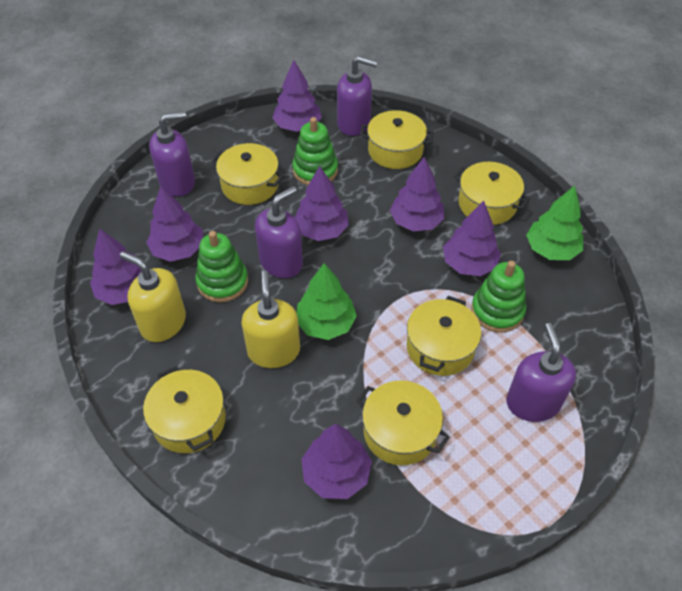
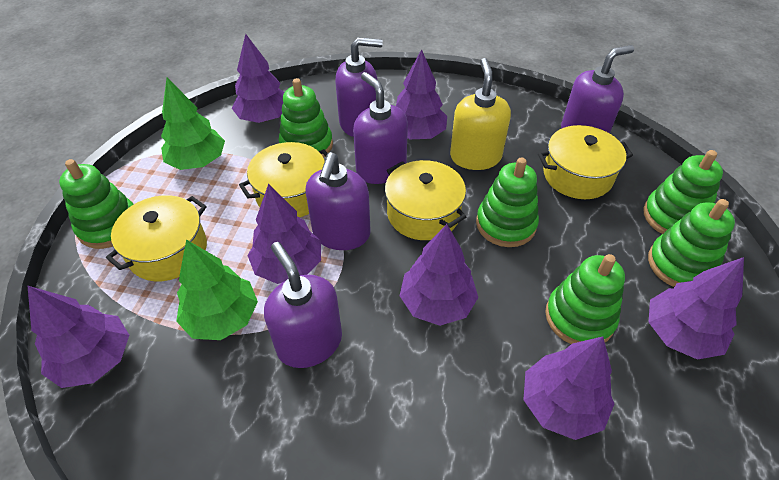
green stacking toy: [196,231,248,302] [292,117,338,185] [471,261,526,333] = 3 -> [59,159,134,249] [279,78,333,158] [476,157,539,247] [545,254,625,344] [643,150,723,234] [648,199,735,287] = 6
purple soap dispenser: [149,111,195,197] [255,186,303,278] [337,56,378,136] [506,323,576,422] = 4 -> [264,242,342,368] [305,152,371,250] [335,37,383,137] [353,72,408,184] [561,45,634,133] = 5
yellow pot: [143,366,226,453] [212,143,284,205] [356,380,450,465] [360,110,434,169] [407,296,481,376] [454,162,530,225] = 6 -> [106,195,207,281] [239,142,328,217] [385,160,466,240] [538,125,633,199] = 4
yellow soap dispenser: [120,251,186,342] [241,270,300,368] = 2 -> [450,58,511,170] = 1

